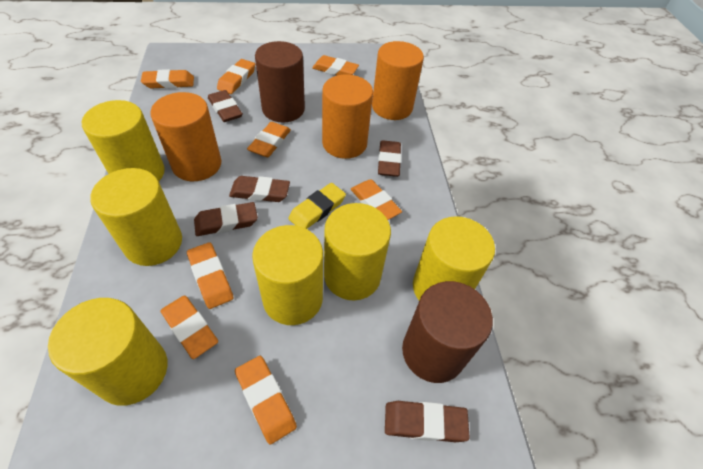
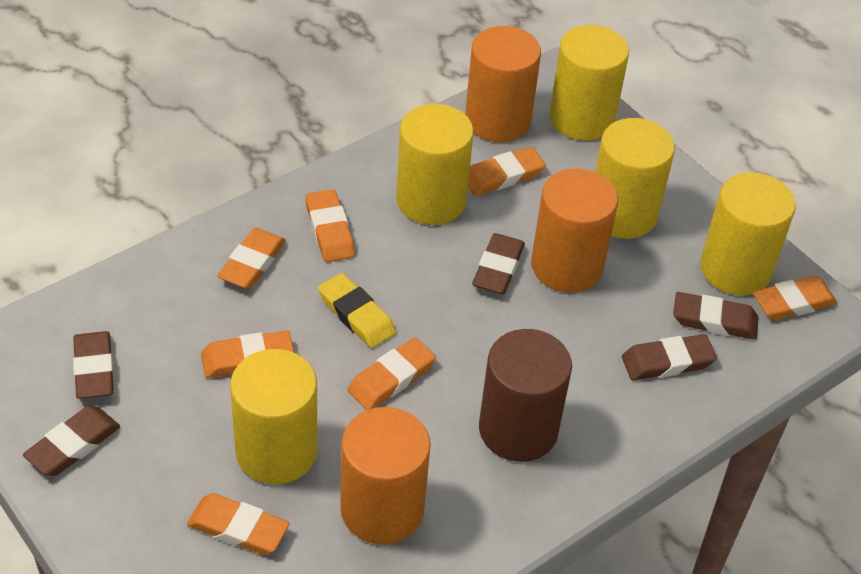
brown cylinder: [255,41,305,123] [402,281,493,383] = 2 -> [479,329,572,462] = 1
orange eraser: [141,69,194,89] [160,295,218,359] [187,242,233,309] [217,59,255,94] [235,356,297,445] [247,122,291,157] [312,55,359,75] [351,179,402,220] = 8 -> [187,493,290,555] [201,331,294,378] [217,228,286,289] [305,189,355,262] [347,337,436,410] [468,147,546,196] [753,276,838,320] = 7
yellow cylinder: [48,298,167,406] [82,100,165,181] [90,168,182,266] [252,225,323,325] [324,203,391,300] [413,216,495,301] = 6 -> [230,349,318,484] [396,104,474,225] [549,25,629,141] [595,118,675,239] [700,172,796,295] = 5

